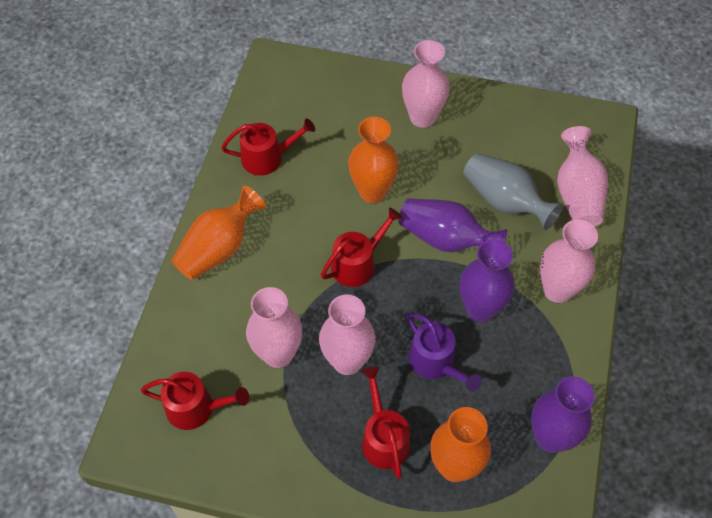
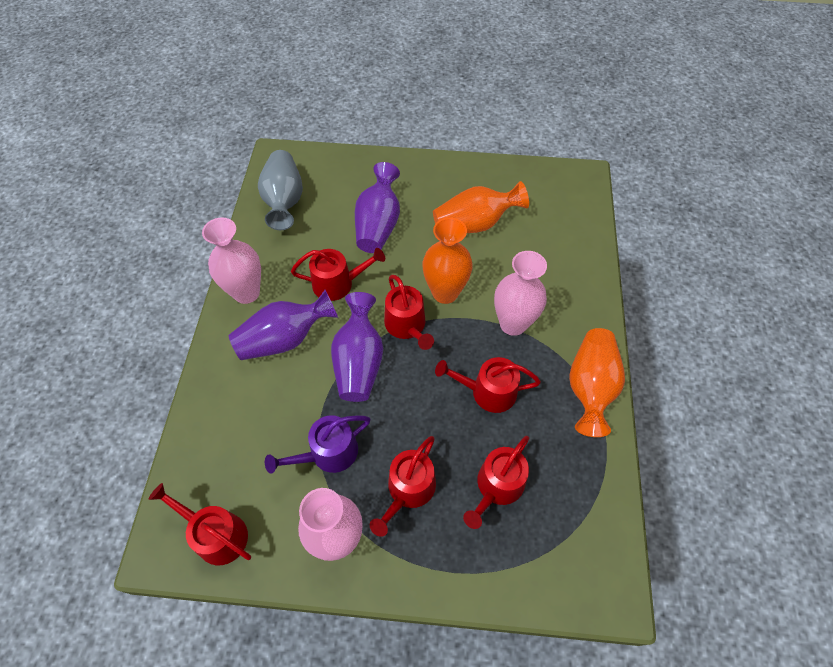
pink vase: [246,287,302,368] [319,295,376,375] [402,40,450,128] [540,219,598,303] [557,126,608,227] = 5 -> [202,217,261,304] [298,488,363,561] [494,251,547,336] = 3
red watering can: [141,372,249,430] [221,118,315,176] [321,208,402,287] [362,367,410,479] = 4 -> [149,483,251,565] [291,248,385,301] [370,436,436,537] [384,275,434,350] [435,357,541,413] [463,436,529,529] = 6

